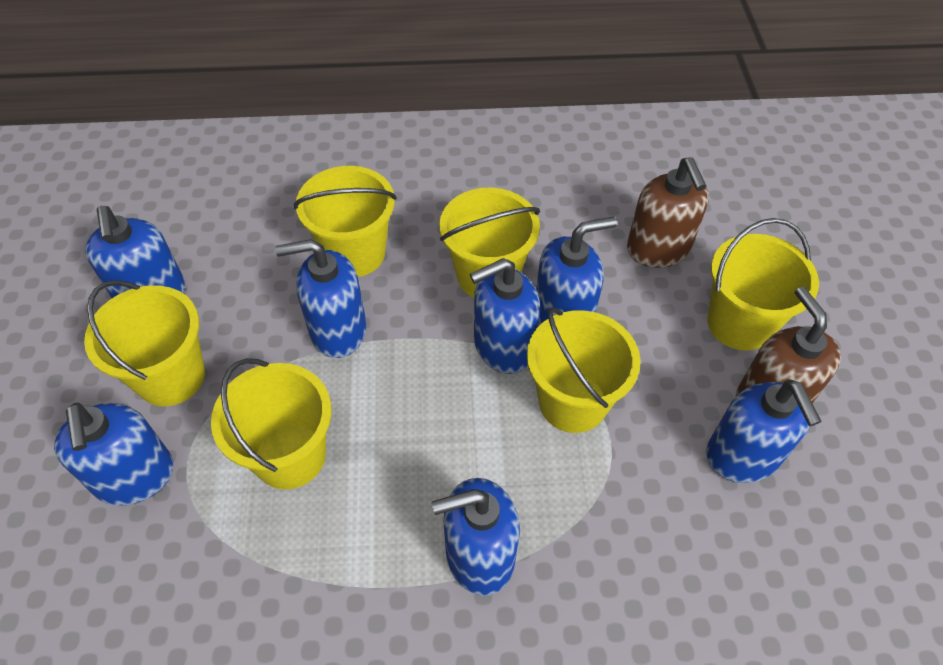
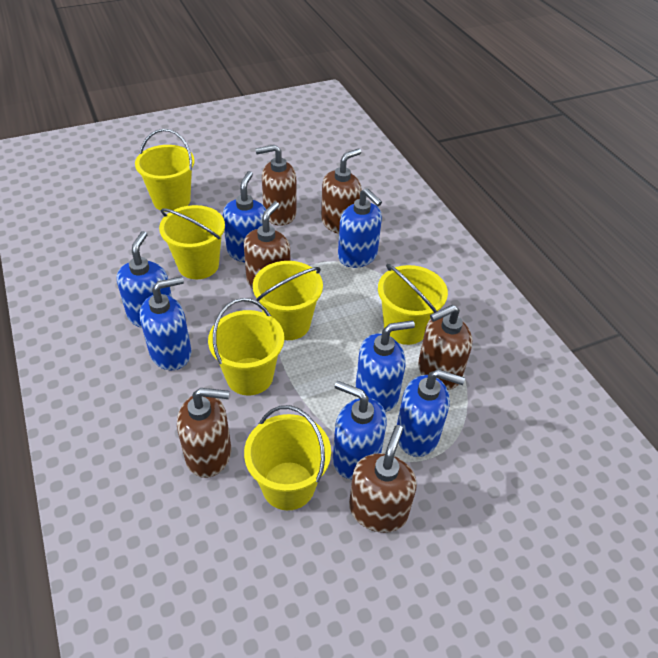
brown soap dispenser: [627,157,709,268] [736,287,841,404] = 2 -> [177,388,231,478] [244,202,290,289] [255,145,296,226] [321,148,362,234] [349,425,417,533] [418,305,472,390] = 6

